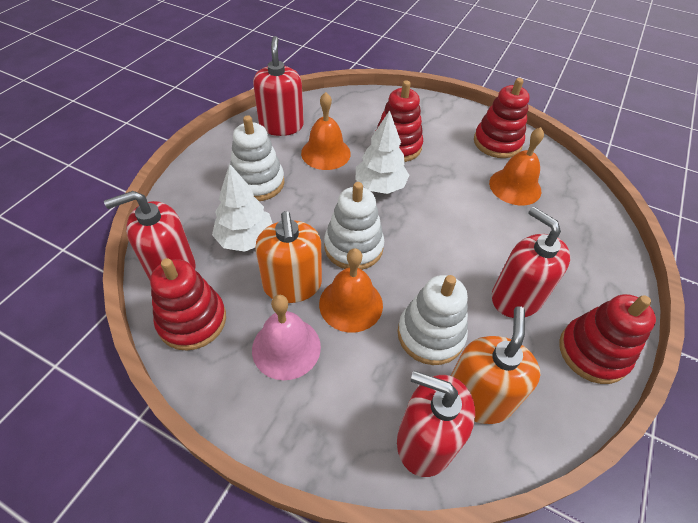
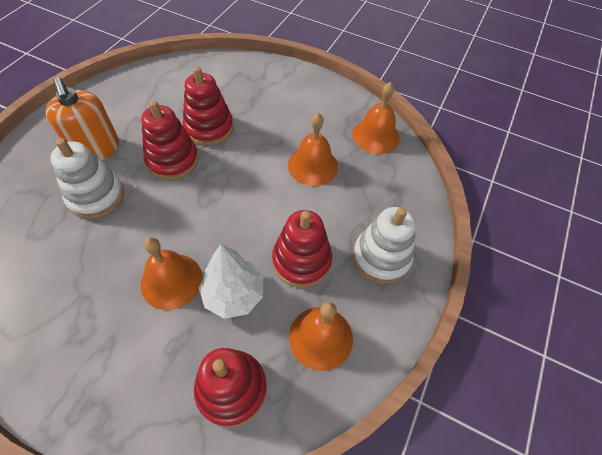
orange bell: [301,92,351,170] [319,248,383,333] [489,127,544,205] = 3 -> [141,237,202,310] [288,113,338,186] [289,302,353,371] [352,82,400,154] = 4
orange soap dispenser: [255,211,322,303] [451,306,541,424] = 2 -> [45,77,119,160] = 1
pink bell: [252,295,321,380] = 1 -> none = 0
red soap dispenser: [104,191,196,280] [253,36,304,136] [397,371,475,477] [492,207,570,318] = 4 -> none = 0
white stacking toy: [230,115,284,201] [324,182,384,270] [397,275,468,365] = 3 -> [50,138,124,219] [353,207,416,284] = 2
white tree: [212,163,273,252] [356,110,409,194] = 2 -> [199,244,263,319] = 1

